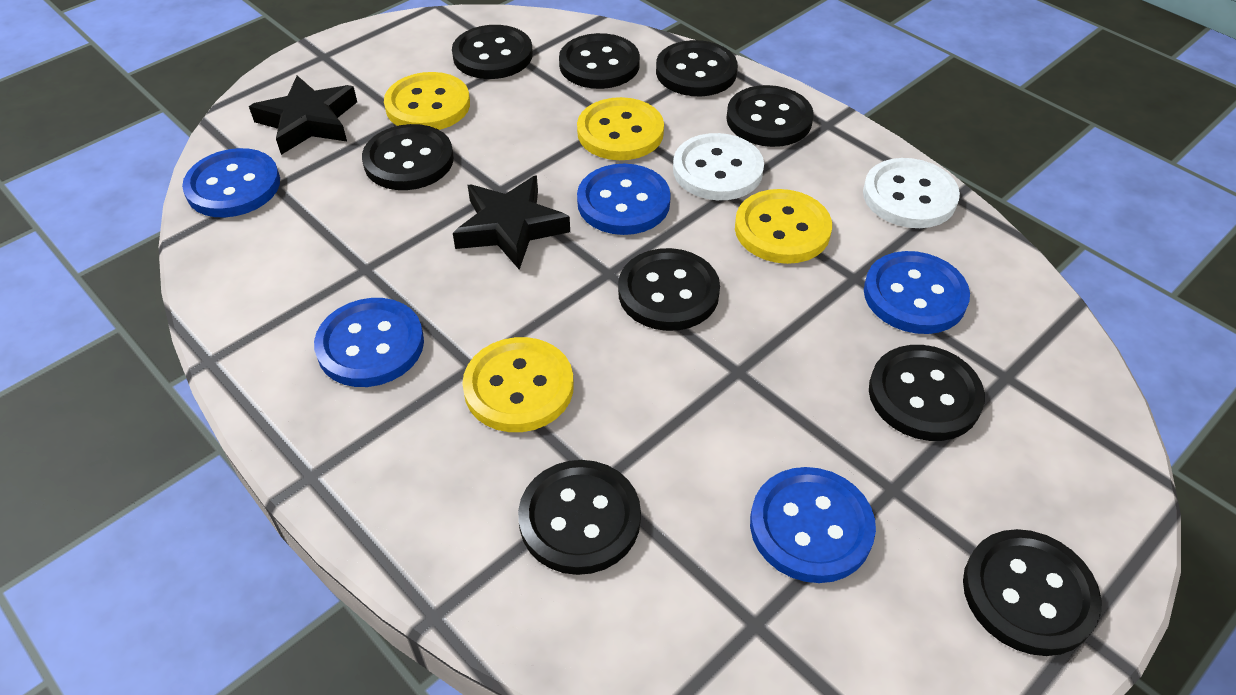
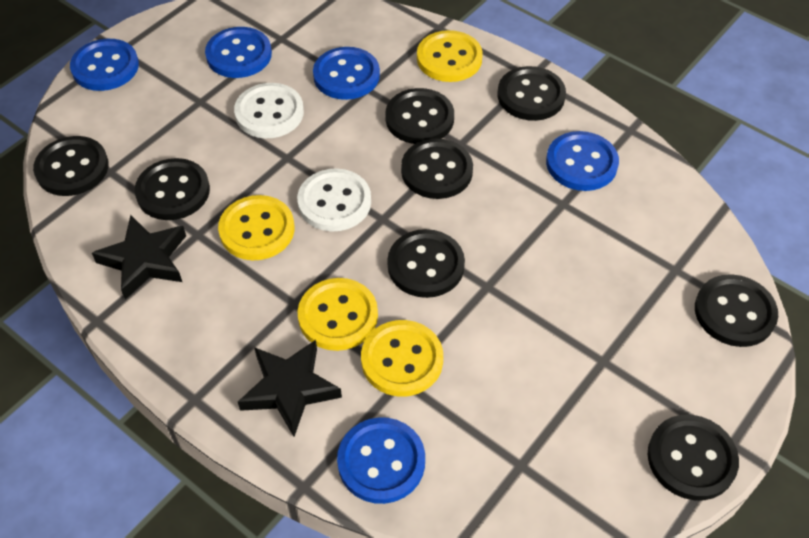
black button: [362,124,454,190] [452,25,533,79] [518,460,641,575] [559,33,640,89] [618,248,720,331] [656,40,738,96] [726,85,814,147] [869,345,985,441] [963,529,1102,656] = 9 -> [33,136,109,196] [135,158,210,220] [385,88,454,144] [387,229,465,298] [401,139,473,199] [498,66,566,121] [648,415,739,500] [695,274,778,347] = 8

